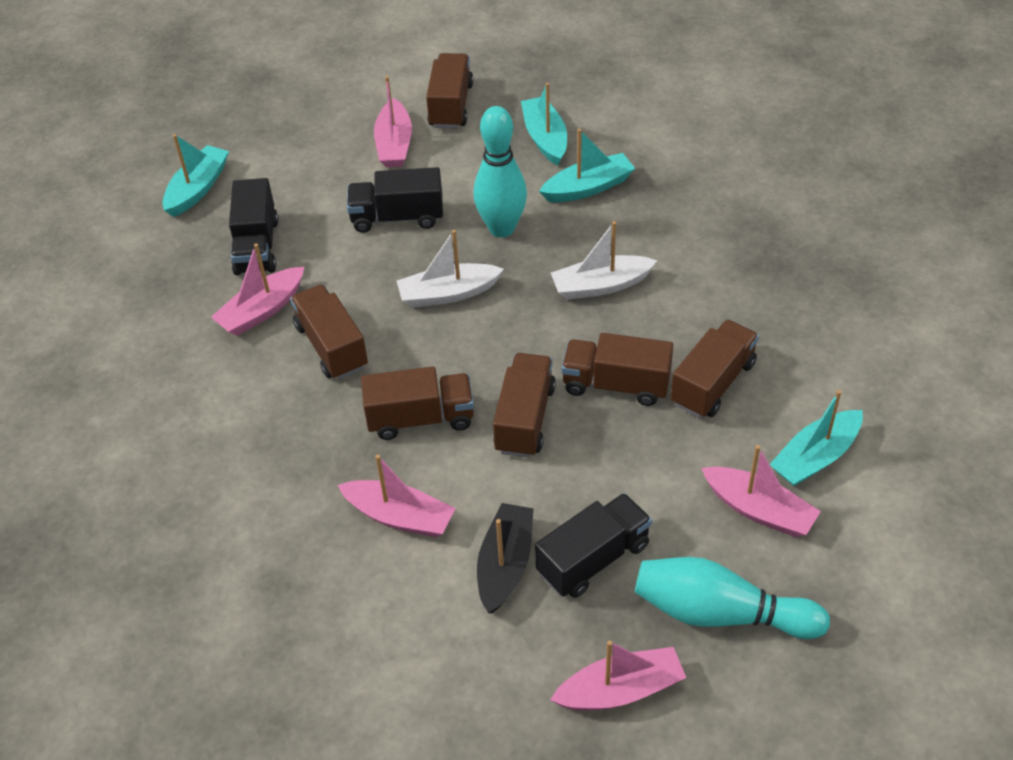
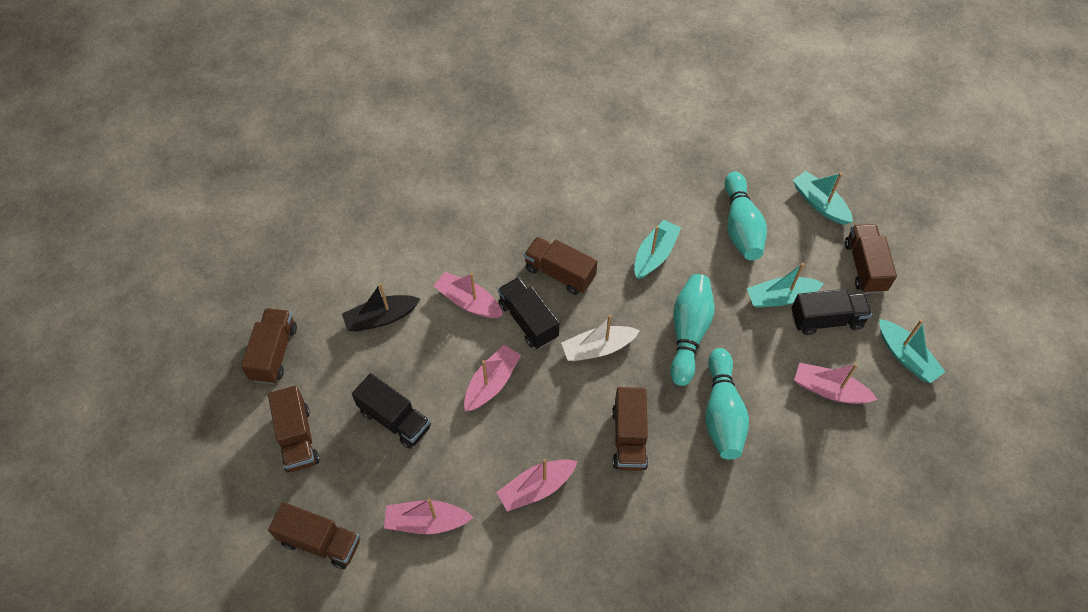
turquoise bowling pin: [473,106,527,237] [635,557,830,639] = 2 -> [670,274,714,386] [705,348,749,459] [724,171,767,260] = 3
white boat: [397,230,504,308] [551,221,658,300] = 2 -> [561,315,640,361] = 1

